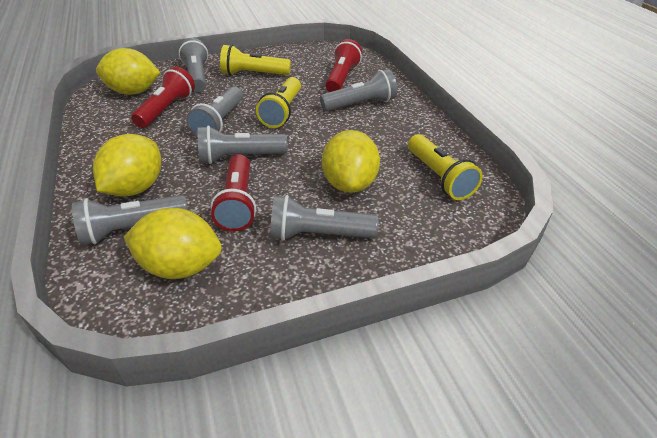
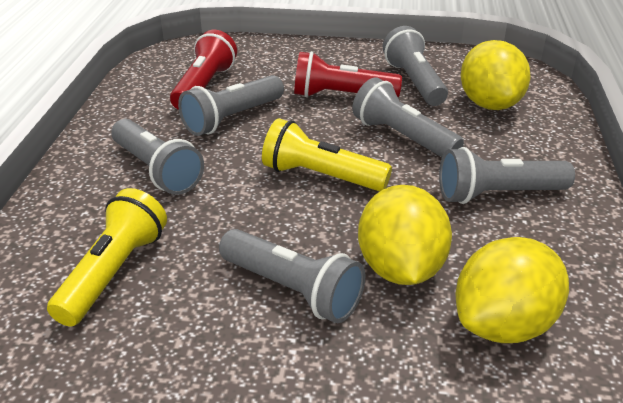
red flashlight: [131,67,195,128] [211,155,256,231] [325,39,362,92] = 3 -> [170,30,237,110] [294,51,402,97] = 2
yellow flashlight: [220,45,291,75] [256,77,301,128] [408,134,483,200] = 3 -> [47,188,167,326] [262,118,392,191] = 2
yellow lemon: [93,134,161,197] [96,48,161,95] [124,208,222,279] [322,130,380,193] = 4 -> [358,185,452,285] [456,237,569,343] [461,40,531,110] = 3

